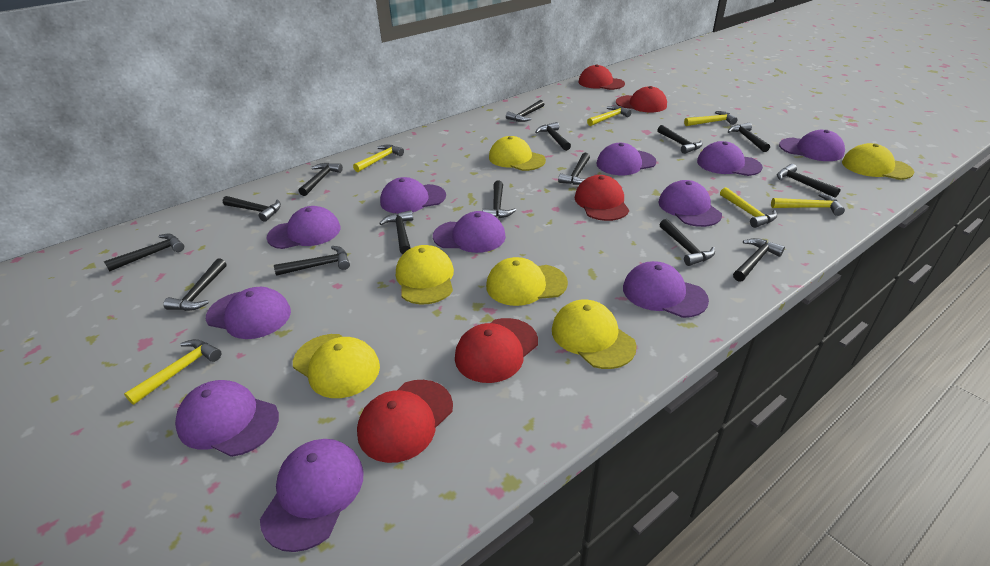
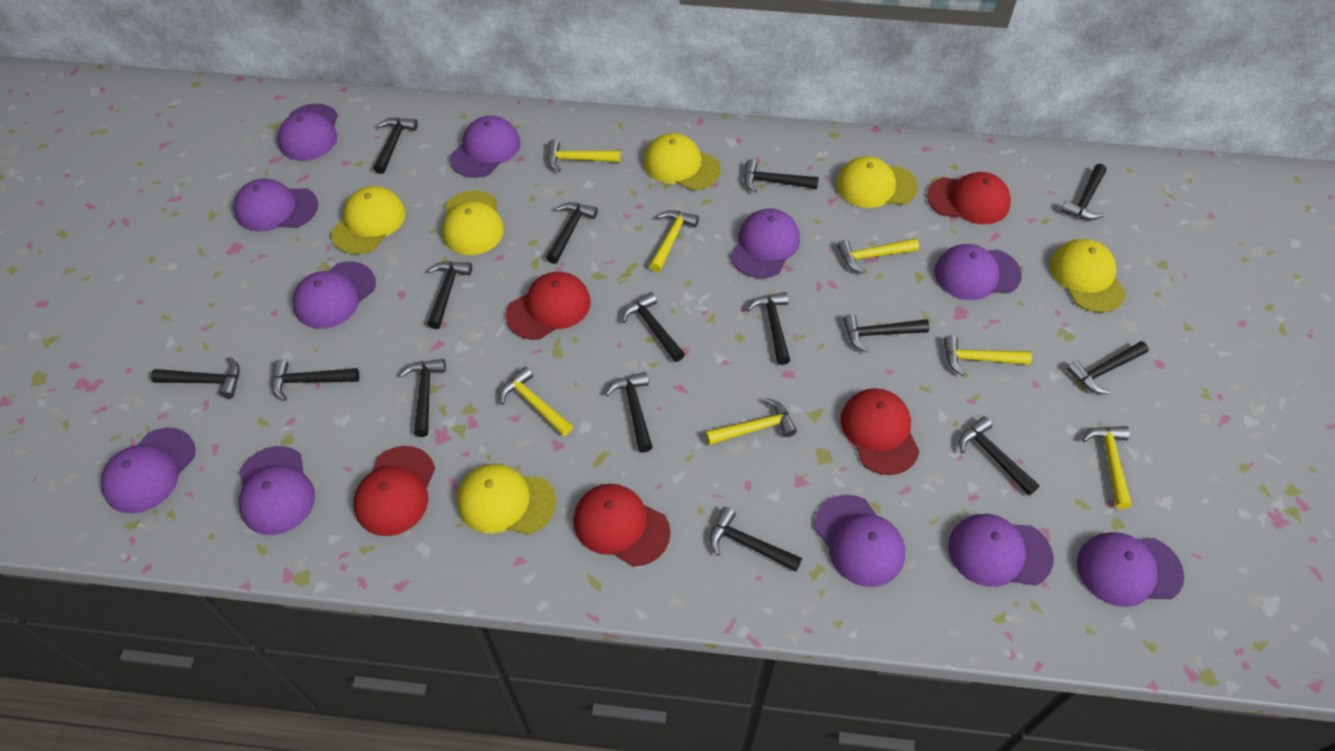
yellow hammer: [124,339,222,405] [353,144,404,172] [587,106,632,126] [684,111,737,126] [720,187,777,228] [771,193,845,216] = 6 -> [499,367,573,436] [547,140,620,172] [649,210,699,272] [705,398,797,445] [837,238,919,274] [943,335,1032,376] [1082,426,1132,509] = 7

